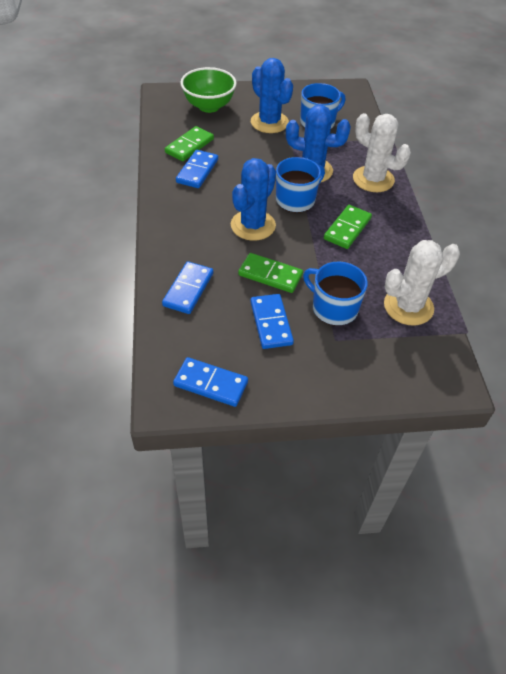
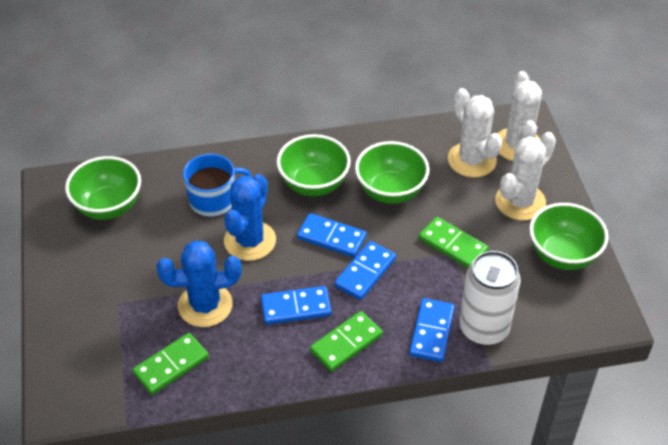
blue cactus: [231,158,276,241] [251,58,293,133] [286,105,351,182] = 3 -> [156,240,242,327] [224,174,276,261] = 2
blue mug: [276,157,325,213] [300,83,346,129] [303,262,368,326] = 3 -> [183,154,252,217] = 1
green bowl: [180,67,237,113] = 1 -> [65,156,141,220] [277,134,351,196] [355,141,429,204] [529,203,609,270] = 4
white cactus: [353,113,411,192] [384,240,460,325] = 2 -> [448,88,502,178] [495,132,556,221] [498,71,542,161] = 3
white can: none = 0 -> [459,251,521,346] = 1

